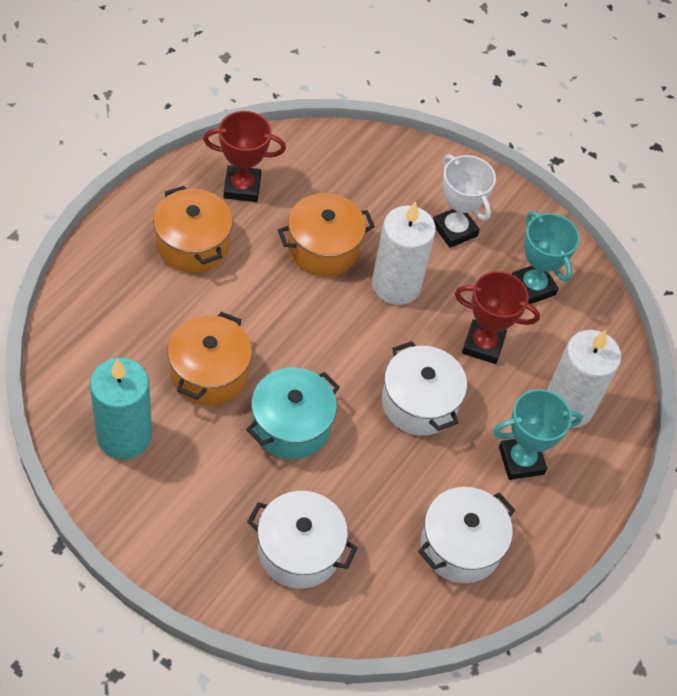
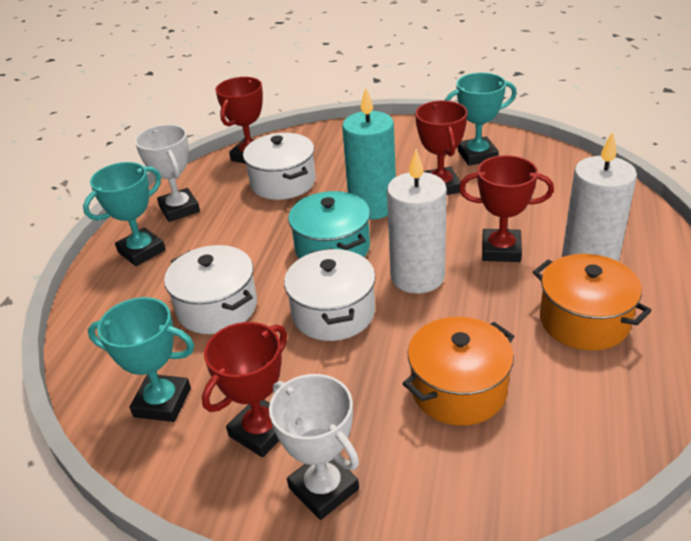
orange pot: [153,186,233,273] [167,312,252,406] [278,193,375,276] = 3 -> [403,317,515,426] [533,254,652,351] = 2
red trophy: [203,111,286,202] [455,271,540,364] = 2 -> [202,322,287,457] [216,77,263,164] [415,100,467,195] [459,155,554,262] = 4
turquoise trophy: [493,389,583,480] [512,211,580,304] = 2 -> [83,162,166,266] [88,297,194,422] [445,73,517,166] = 3
white trophy: [433,155,496,248] = 1 -> [135,124,200,222] [269,374,359,520] = 2

